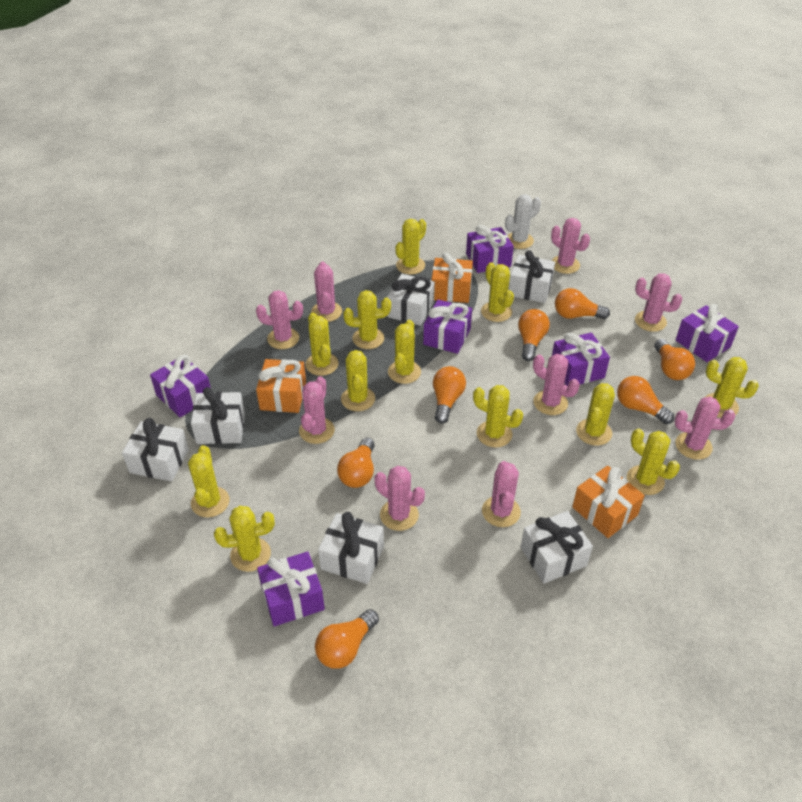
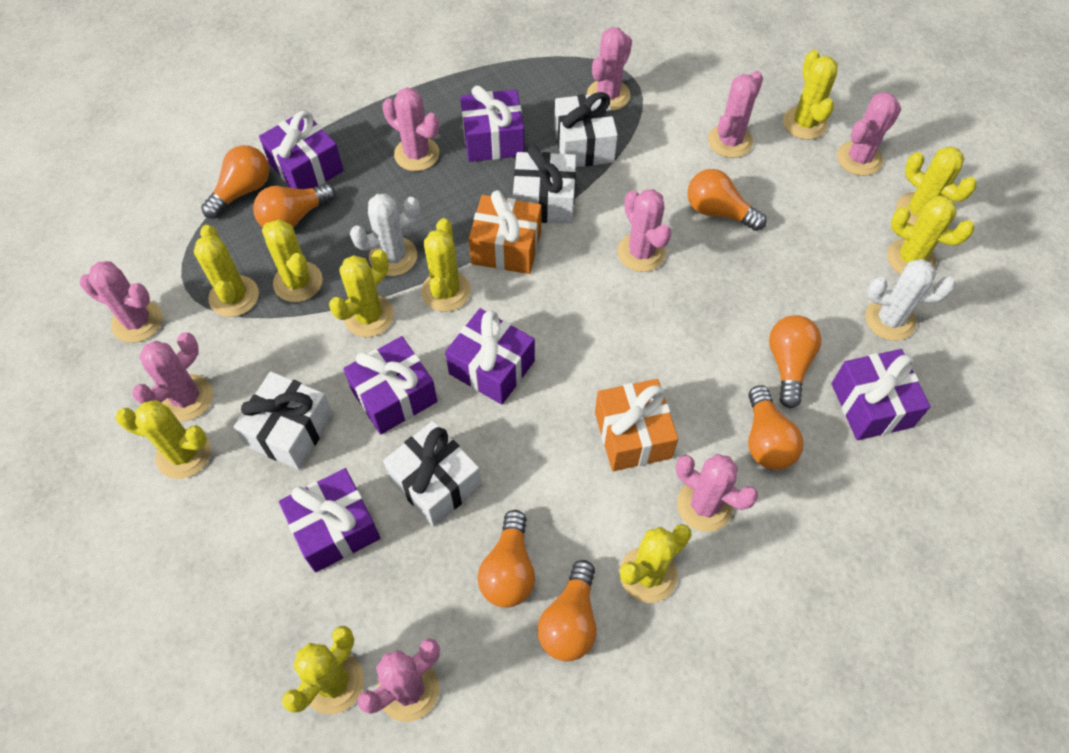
orange gift: [256,359,306,413] [431,252,473,303] [572,466,645,538] = 3 -> [469,190,542,274] [595,379,678,471] = 2
white cactus: [505,194,541,249] = 1 -> [350,194,420,276] [865,259,956,341] = 2
white gift: [122,418,189,481] [191,387,245,444] [318,512,384,584] [387,274,435,326] [509,250,555,303] [521,511,593,584] = 6 -> [234,371,333,470] [383,421,482,527] [513,145,576,224] [554,92,618,167] = 4
yellow cactus: [188,445,230,518] [214,506,275,572] [305,313,339,376] [341,350,375,411] [343,290,391,349] [388,320,421,384] [395,219,426,275] [473,385,523,448] [481,262,514,322] [576,383,615,446] [627,429,680,495] [706,357,759,418] = 12 -> [115,400,211,479] [194,225,259,317] [262,220,323,302] [282,626,364,714] [329,250,394,337] [421,218,471,312] [619,524,692,603] [783,50,838,140] [887,196,975,274] [896,146,977,225] = 10

